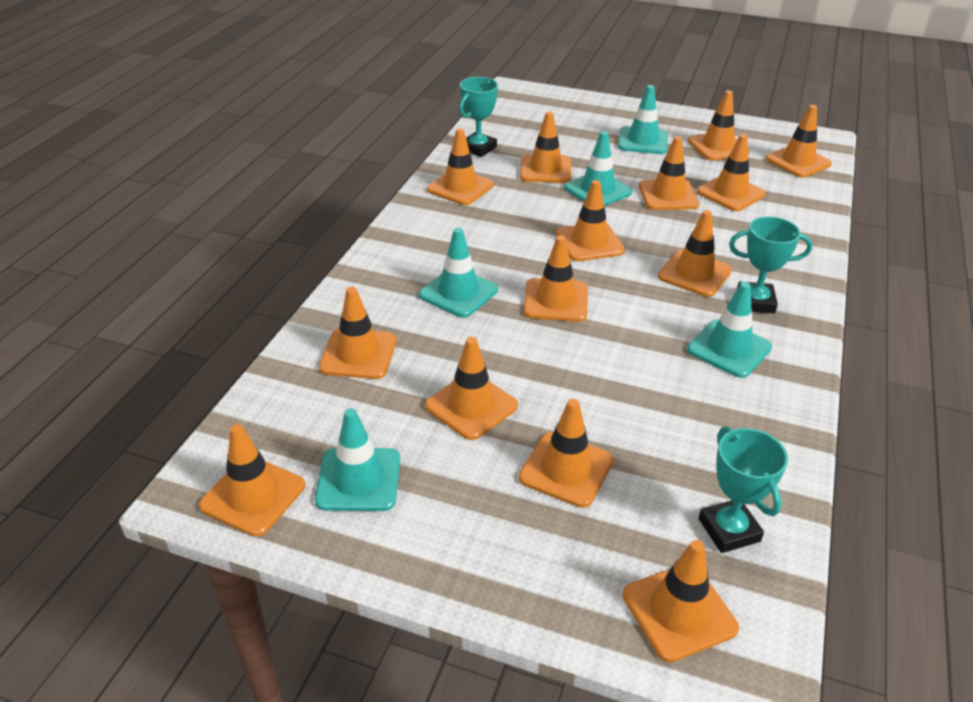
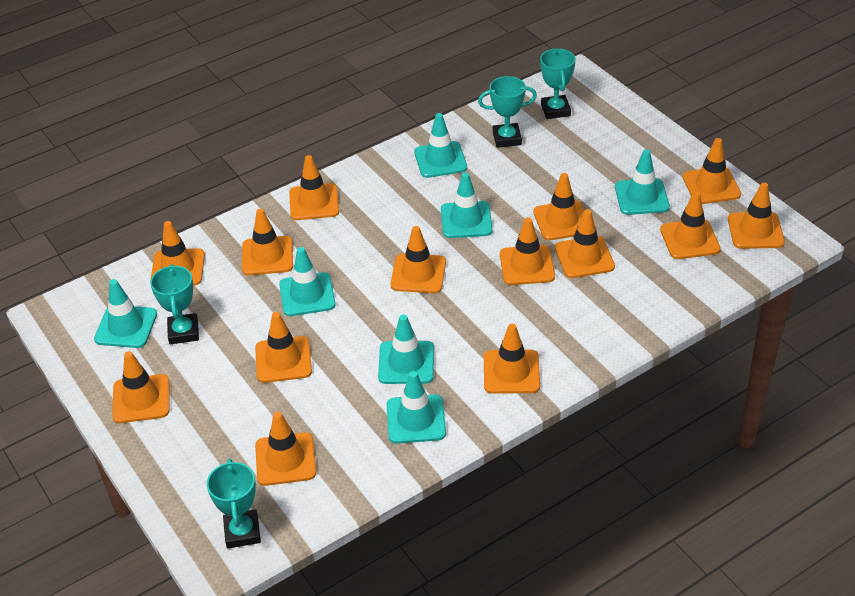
turquoise traffic cone: [315,408,400,511] [419,228,498,318] [564,131,632,206] [618,85,668,154] [687,282,772,378] = 5 -> [94,279,157,348] [279,247,336,316] [378,315,434,384] [387,371,446,444] [414,113,467,178] [441,172,493,238] [615,149,670,215] = 7
turquoise trophy: [459,77,498,157] [699,426,788,553] [729,216,813,313] = 3 -> [150,264,199,344] [207,459,261,549] [478,76,537,148] [540,49,576,119] = 4

